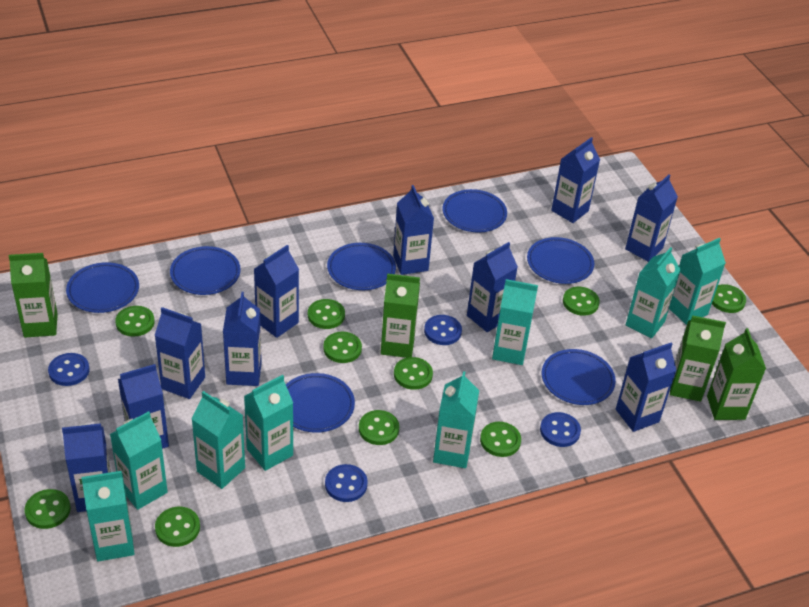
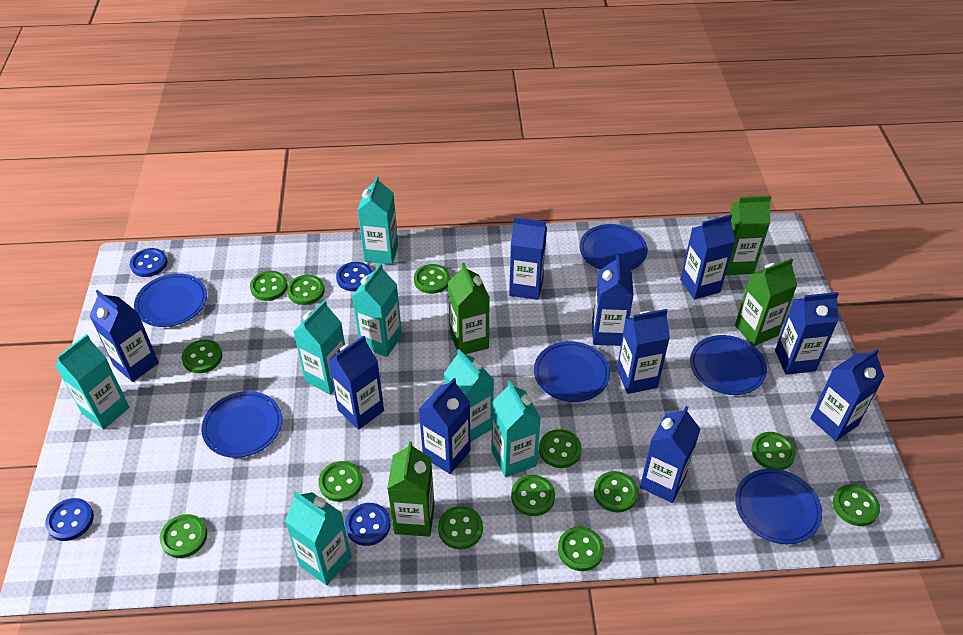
blue plate: [66,262,139,313] [170,246,241,295] [286,373,355,433] [327,243,396,290] [442,189,507,232] [527,237,594,284] [542,349,616,405] = 7 -> [134,274,207,327] [201,391,282,458] [534,341,610,402] [580,224,648,270] [690,335,767,395] [735,468,822,544] = 6
green button: [24,489,71,529] [115,306,155,337] [155,507,200,547] [308,299,345,329] [323,332,362,363] [359,410,399,445] [394,357,433,390] [480,422,521,457] [563,287,600,316] [712,284,746,313] = 10 -> [160,514,207,558] [182,340,222,373] [250,271,288,301] [287,275,325,305] [318,461,363,502] [414,264,450,294] [438,506,483,549] [511,475,555,516] [539,429,582,468] [558,526,604,571] [594,471,638,513] [751,432,796,470] [833,484,880,526] = 13
turquoise carton: [81,471,134,561] [110,411,168,510] [191,391,245,489] [244,375,293,471] [433,371,479,468] [492,279,538,365] [626,247,681,338] [669,238,726,325] = 8 -> [55,334,129,429] [285,491,352,585] [293,300,345,395] [352,263,402,357] [357,176,398,265] [444,349,494,442] [491,381,541,477] = 7

